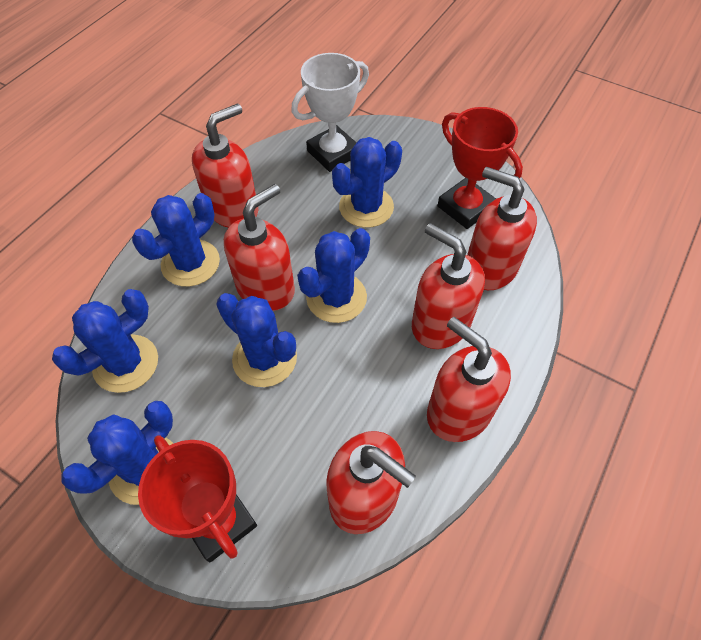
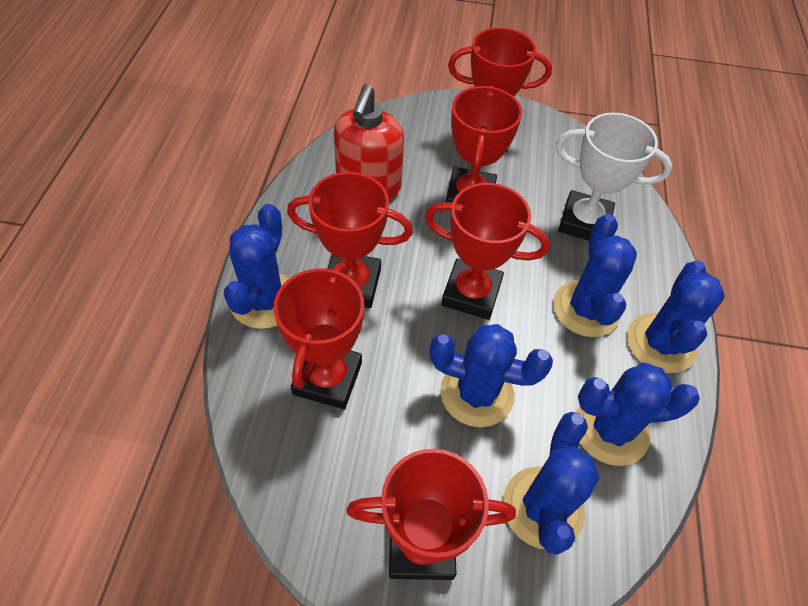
red soap dispenser: [192,103,258,228] [224,184,295,311] [326,431,416,534] [412,223,485,349] [427,317,511,442] [467,167,537,290] = 6 -> [334,84,404,200] = 1
red trophy: [138,435,257,562] [437,107,523,229] = 2 -> [273,263,364,409] [287,172,413,308] [346,449,516,580] [425,183,550,320] [446,86,522,203] [448,28,552,152] = 6

